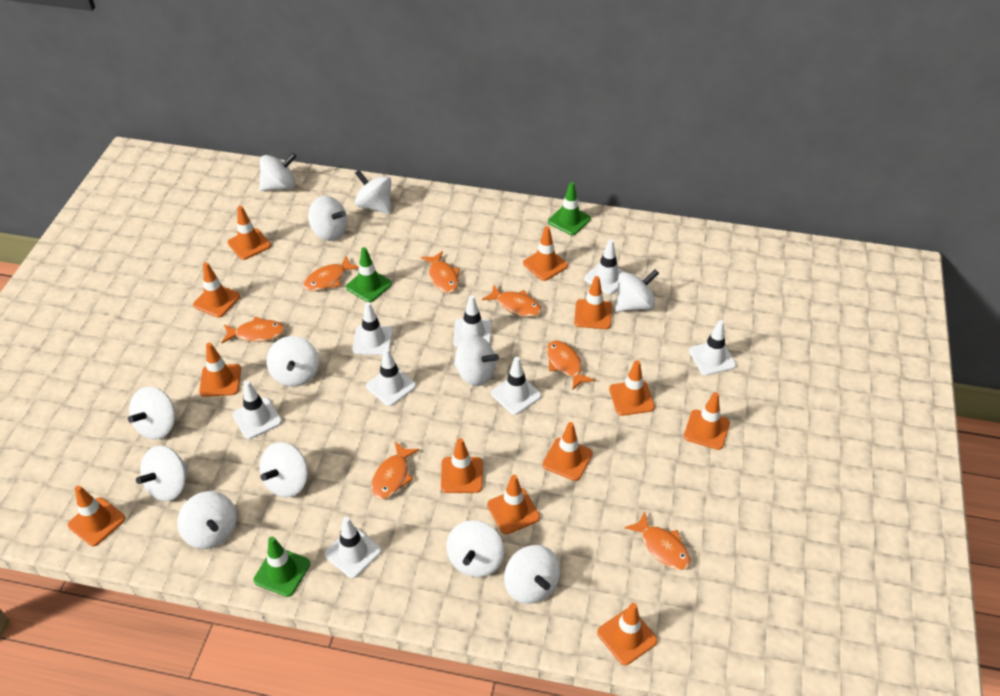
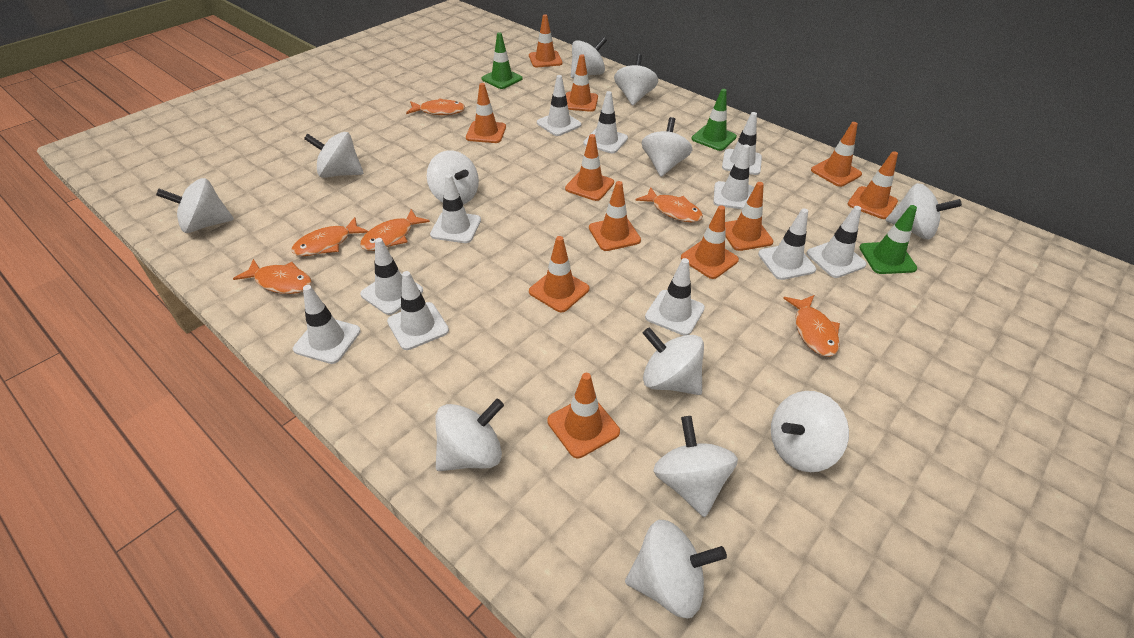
orange fish: [221,316,285,343] [303,256,359,291] [371,442,419,499] [421,251,460,293] [482,285,542,317] [547,340,595,391] [624,512,691,570] = 7 -> [233,259,312,294] [291,217,368,256] [360,209,430,251] [406,98,465,115] [635,187,703,222] [783,295,840,357] = 6
orange traffic cone: [68,486,125,546] [193,262,240,318] [199,343,241,397] [228,206,271,260] [441,438,483,493] [487,475,540,534] [523,226,568,281] [542,422,593,481] [574,276,612,329] [597,603,658,665] [609,360,655,416] [684,392,730,450] = 12 -> [466,83,506,143] [529,14,563,67] [529,236,589,312] [547,373,620,458] [565,134,614,201] [566,54,598,112] [589,181,641,251] [681,205,739,279] [725,182,773,251] [811,122,862,187] [848,151,898,219] = 11
white traffic cone: [232,381,282,439] [324,517,382,578] [352,302,393,355] [366,348,416,406] [453,295,492,347] [491,357,541,415] [584,239,625,294] [689,320,736,376] = 8 -> [293,285,361,364] [360,238,423,315] [387,271,449,350] [430,174,481,243] [537,75,581,136] [583,91,628,153] [645,258,705,336] [713,144,754,209] [722,112,762,175] [758,208,816,280] [807,206,867,278] = 11

